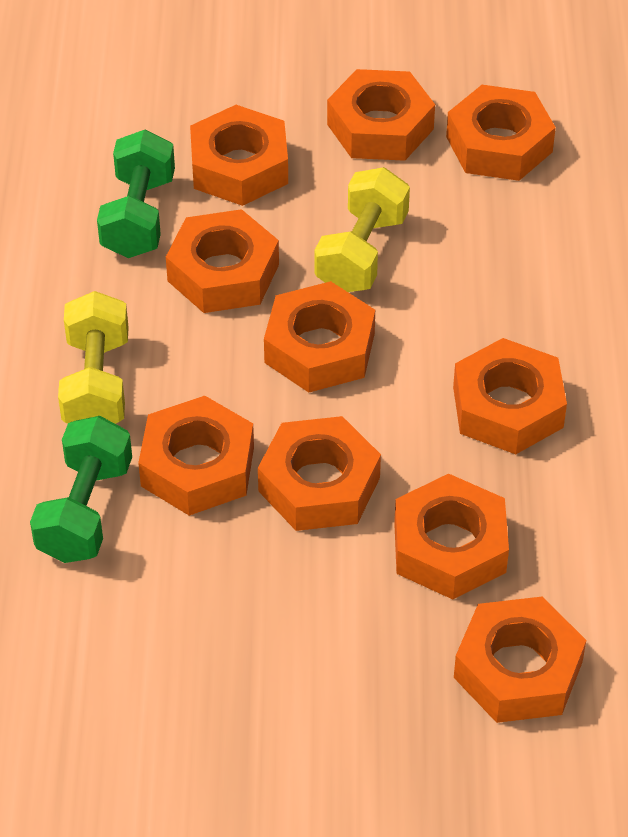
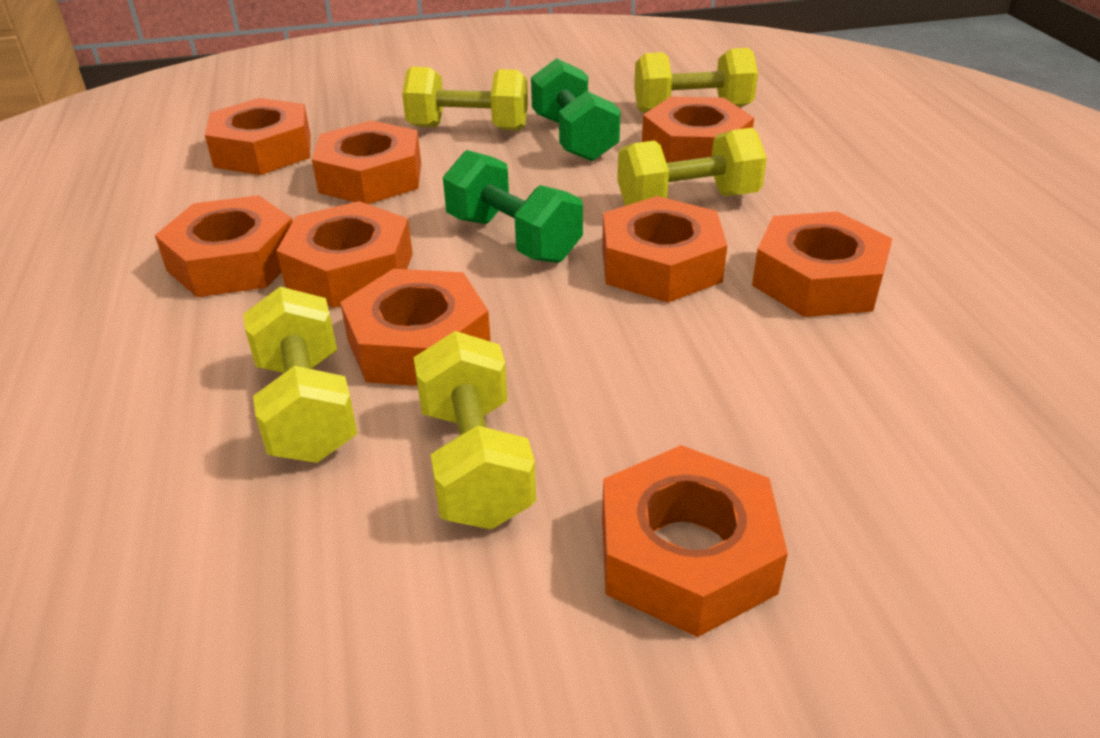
orange nut: [138,396,254,516] [166,209,279,313] [190,105,288,206] [258,416,381,531] [264,281,375,393] [327,69,435,161] [394,474,509,599] [446,85,556,181] [453,338,567,454] [454,597,586,723] = 10 -> [155,195,293,297] [205,98,311,175] [277,201,412,308] [312,120,421,204] [340,269,491,386] [602,196,727,303] [602,445,788,637] [642,96,754,163] [752,211,893,317] = 9
yellow dumbbell: [58,291,129,424] [315,167,410,292] = 2 -> [243,287,358,463] [402,67,528,130] [414,331,536,529] [617,128,767,206] [634,48,758,113] = 5

